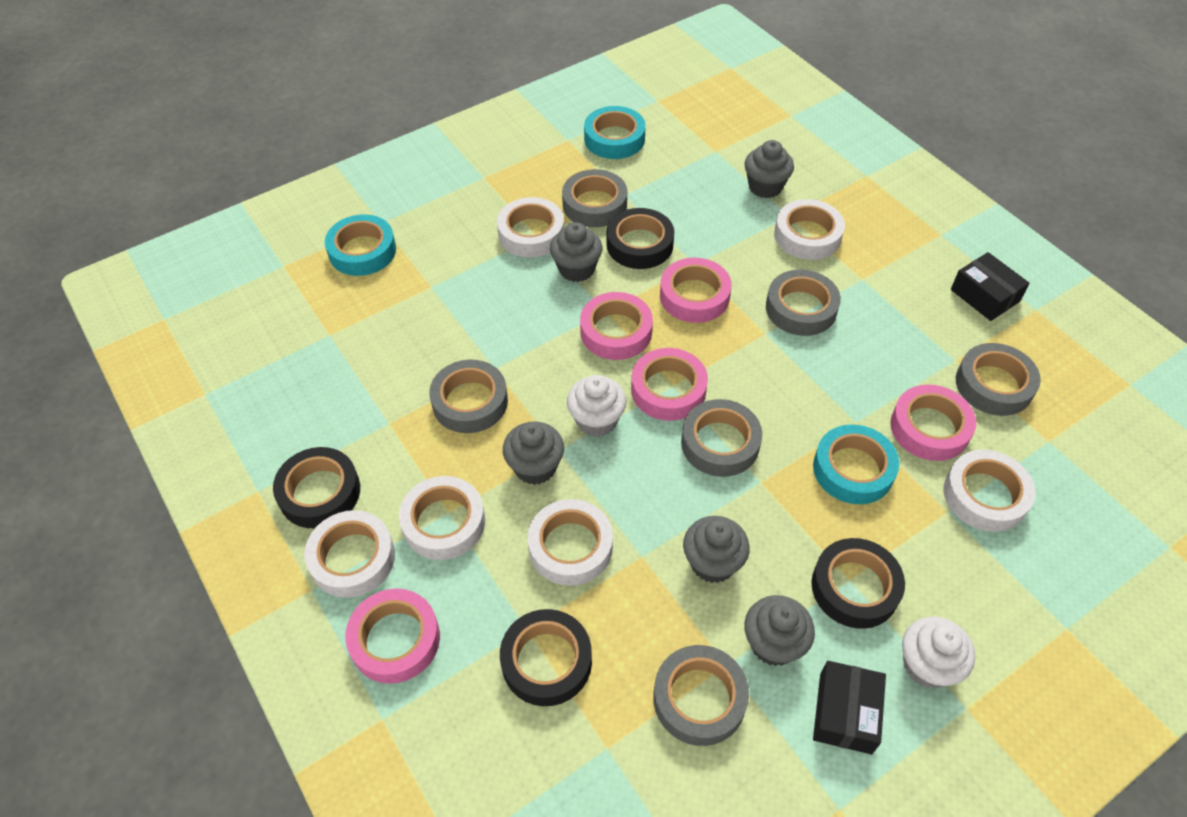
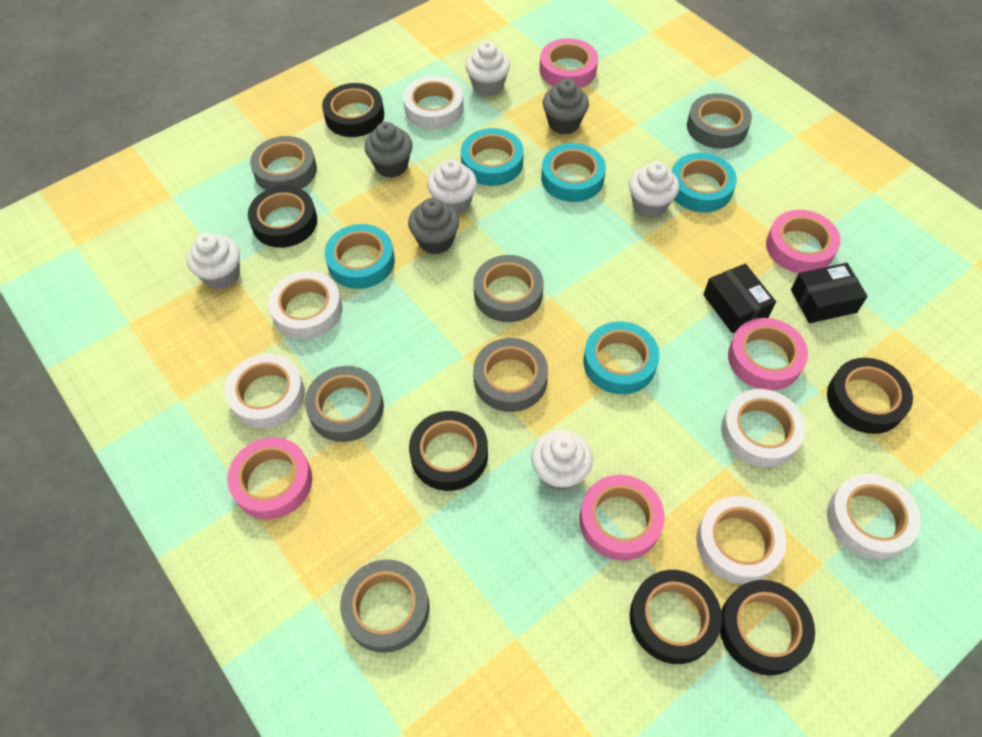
black tape: [273,447,360,528] [500,609,592,706] [607,208,674,269] [811,538,905,629] = 4 -> [248,186,317,248] [322,83,384,137] [409,411,488,491] [629,570,722,664] [720,580,815,676] [827,358,913,434] = 6
grey cupcake: [503,421,564,485] [550,222,603,282] [683,516,750,583] [744,595,815,666] [745,140,794,198] = 5 -> [364,122,413,178] [408,198,460,254] [543,79,589,135] = 3
turquoise tape: [325,214,396,276] [584,106,646,159] [813,424,899,504] = 3 -> [325,224,395,289] [461,128,524,186] [541,143,606,202] [583,321,659,394] [672,153,737,213] = 5
white cupcake: [567,375,626,437] [902,616,975,689] = 2 -> [187,233,240,289] [427,159,477,215] [465,41,510,96] [531,430,593,491] [629,161,679,218] = 5

